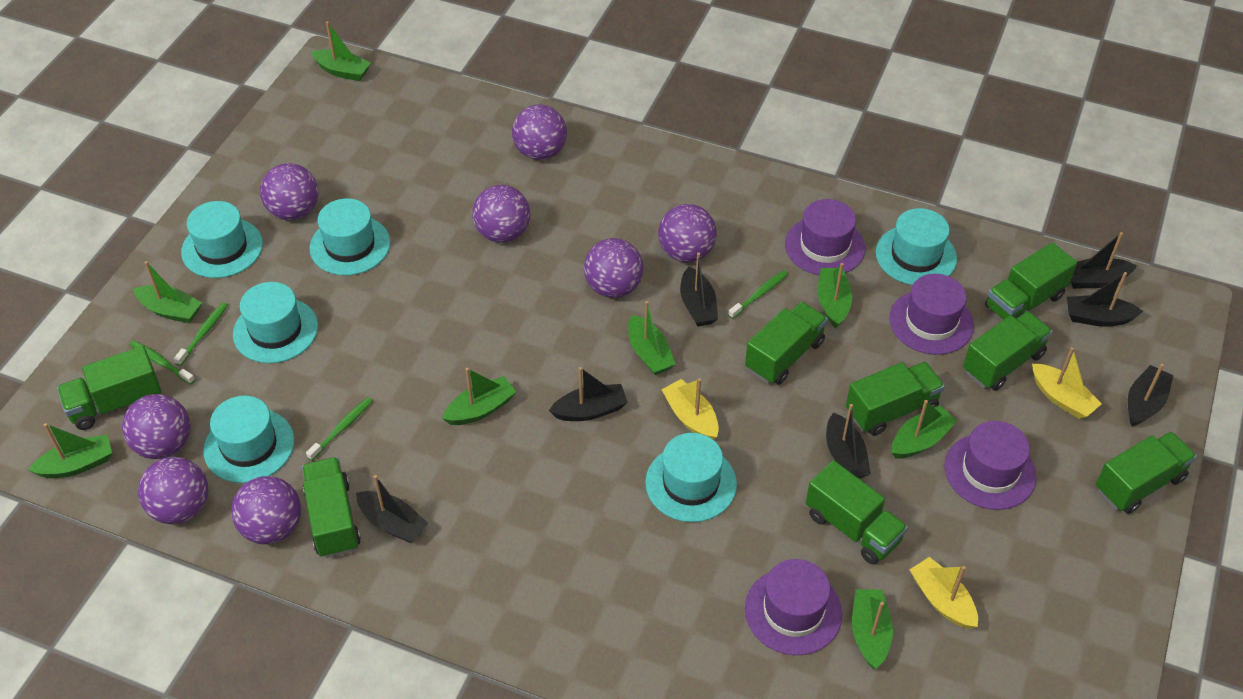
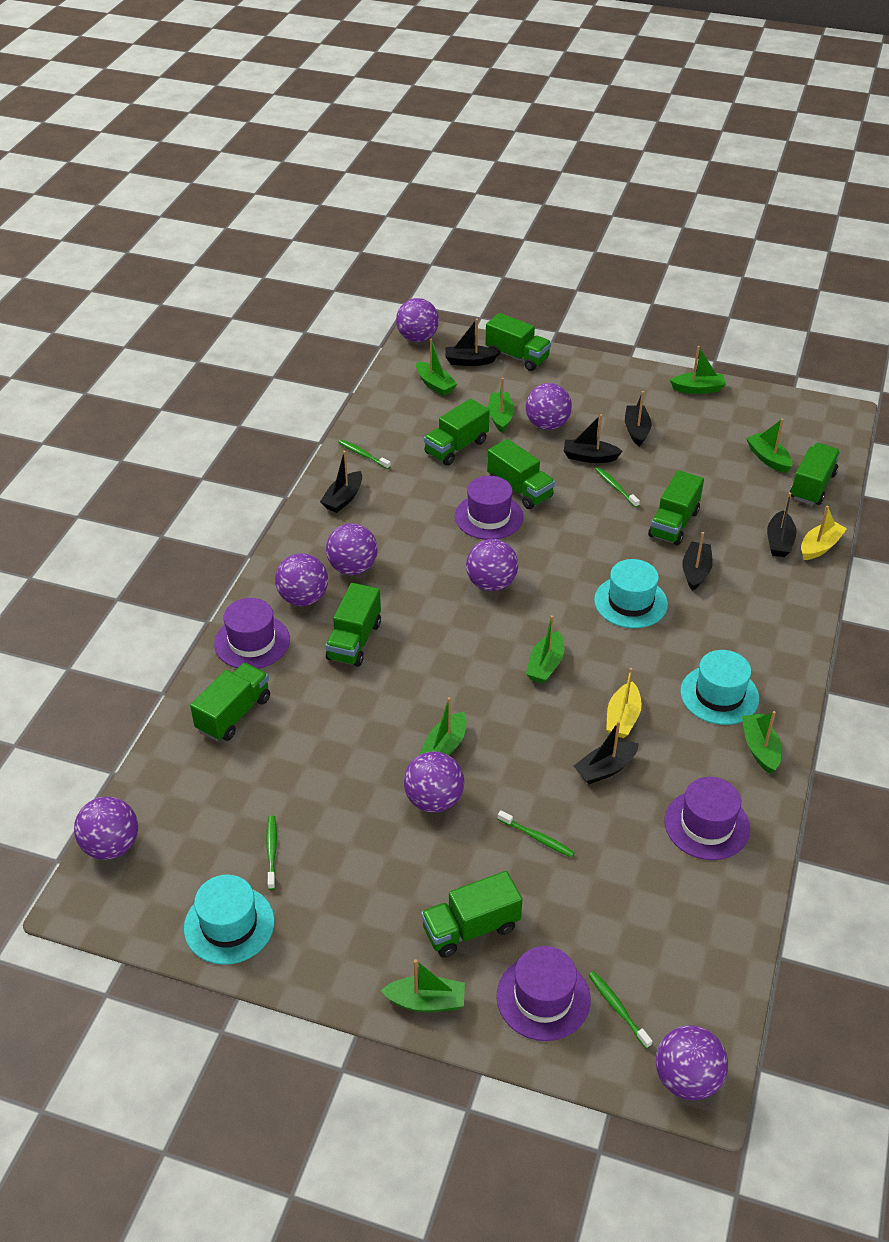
green toothbrush: [130,340,195,384] [174,302,228,366] [306,397,372,461] [728,270,788,319] = 4 -> [266,815,277,890] [338,439,391,469] [498,810,575,858] [589,971,653,1049] [595,467,640,508] = 5
turquoise hat: [181,201,263,278] [203,396,294,483] [233,282,318,363] [309,198,390,275] [645,433,737,522] [876,208,957,285] = 6 -> [184,875,275,965] [594,559,668,628] [680,650,759,725] = 3
yellow boat: [661,378,719,440] [910,557,978,629] [1032,347,1102,419] = 3 -> [606,668,642,738] [801,506,847,560] = 2

